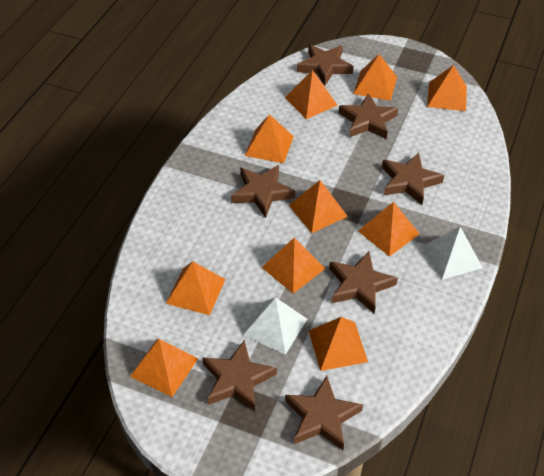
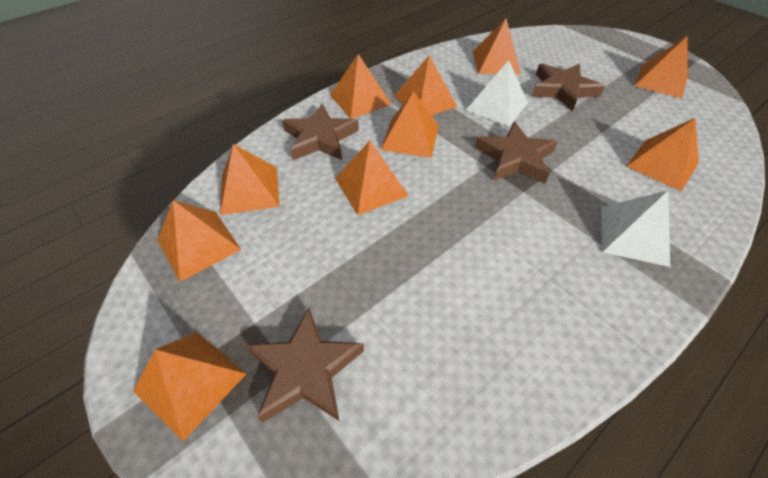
brown star: [202,340,277,411] [231,165,295,218] [285,376,363,450] [297,44,354,86] [329,252,398,314] [339,93,398,139] [382,153,444,205] = 7 -> [246,307,364,423] [282,104,359,160] [475,122,558,184] [531,63,605,112] = 4

